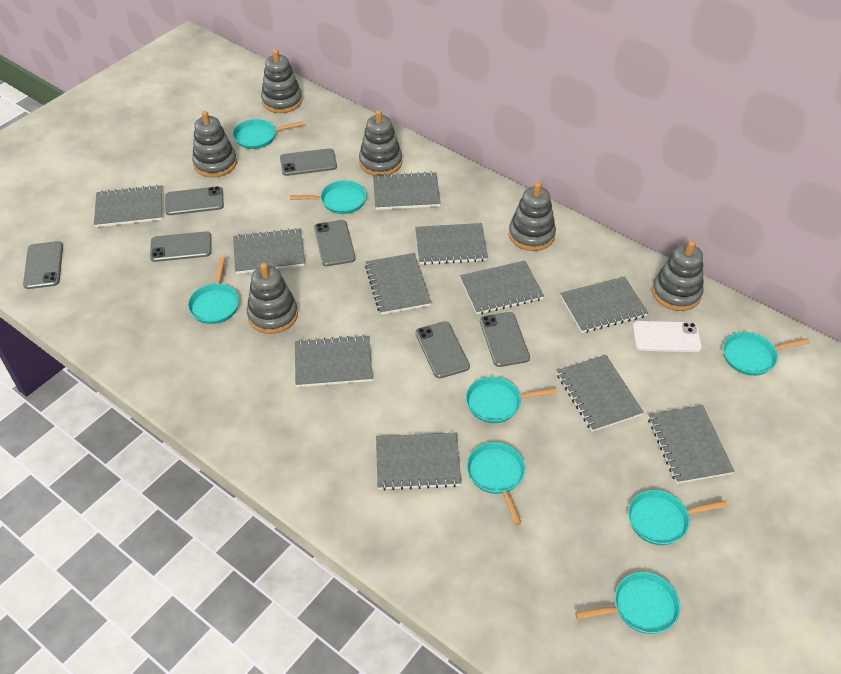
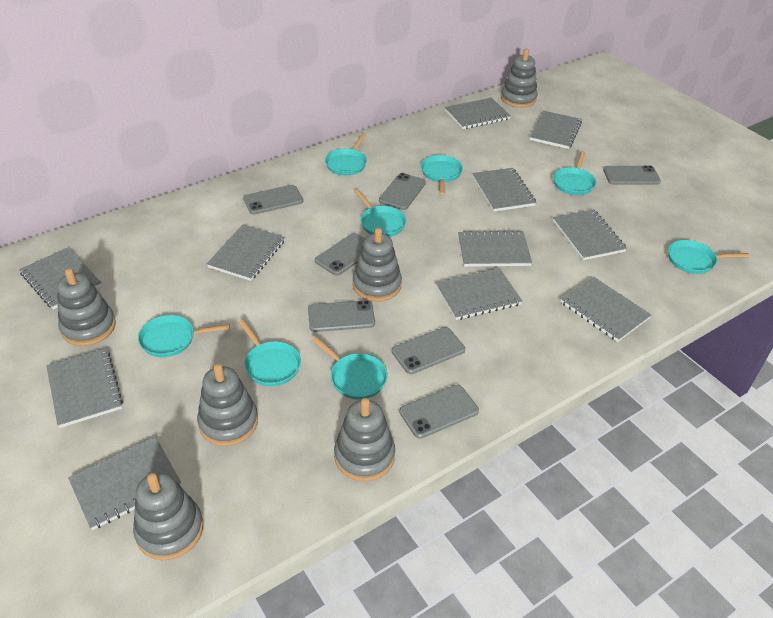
white phone: [633,321,702,352] = 1 -> none = 0

